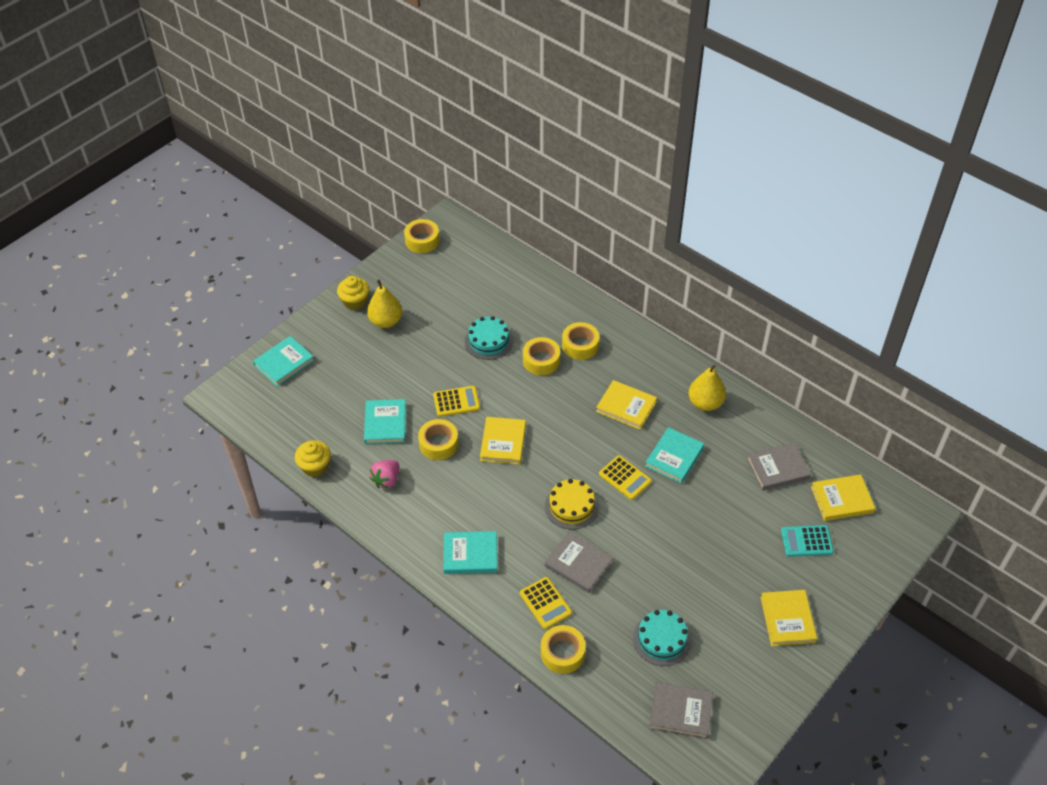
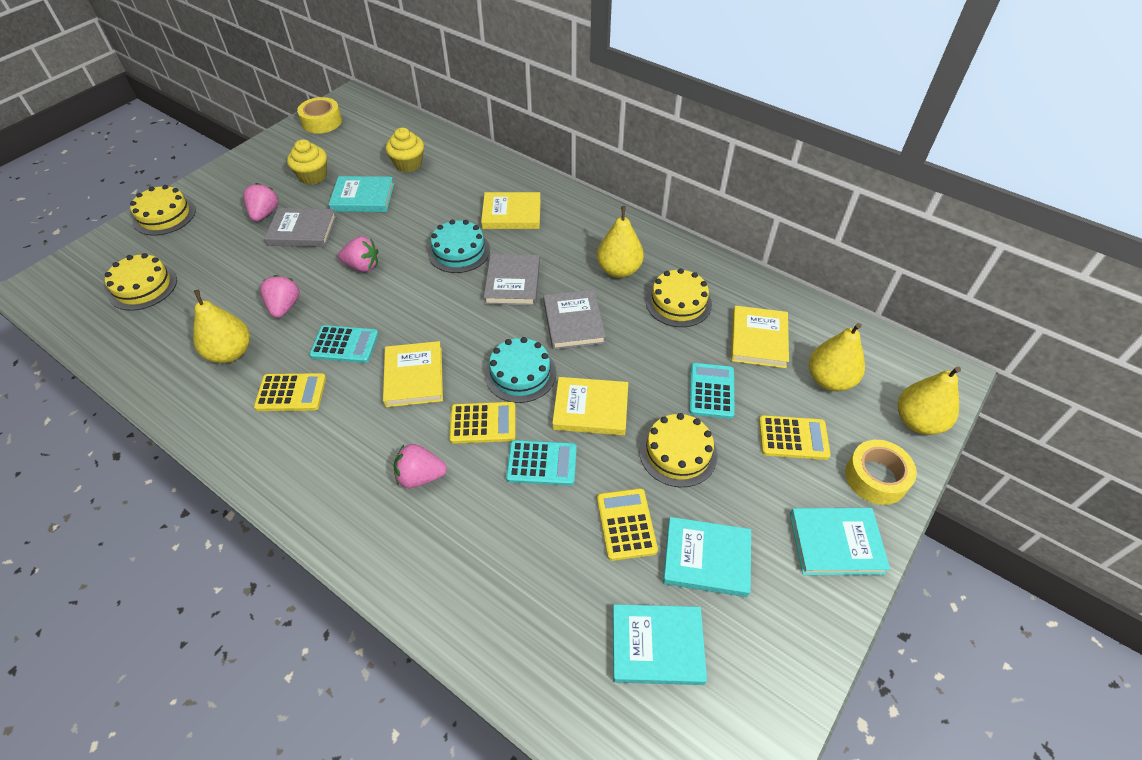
pink strawberry: [370,460,399,489] = 1 -> [243,183,278,222] [260,275,300,318] [338,236,379,272] [394,444,447,488] = 4
turquoise calculator: [781,525,834,557] = 1 -> [309,325,378,363] [506,440,577,486] [689,363,735,419] = 3
yellow cake: [545,479,599,529] = 1 -> [105,253,177,311] [130,185,196,236] [639,413,718,487] [646,268,712,327] = 4
yellow calculator: [433,386,480,417] [520,577,572,629] [599,455,652,500] = 3 -> [254,373,326,411] [449,402,516,444] [597,488,658,561] [759,415,831,460] = 4
yellow pear: [367,279,402,328] [688,365,726,411] = 2 -> [193,290,250,363] [597,206,644,278] [809,323,865,391] [898,367,961,435] = 4
yellow tape: [404,219,440,253] [418,419,459,460] [523,337,560,375] [541,625,586,674] [562,322,599,360] = 5 -> [297,97,342,134] [845,440,917,505] = 2

